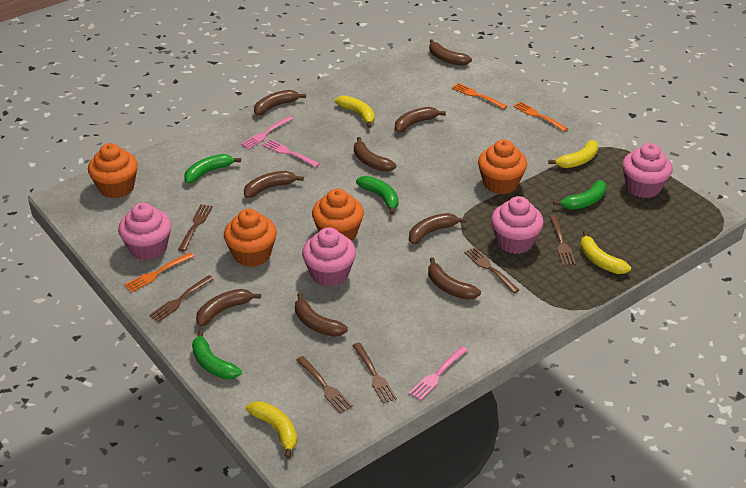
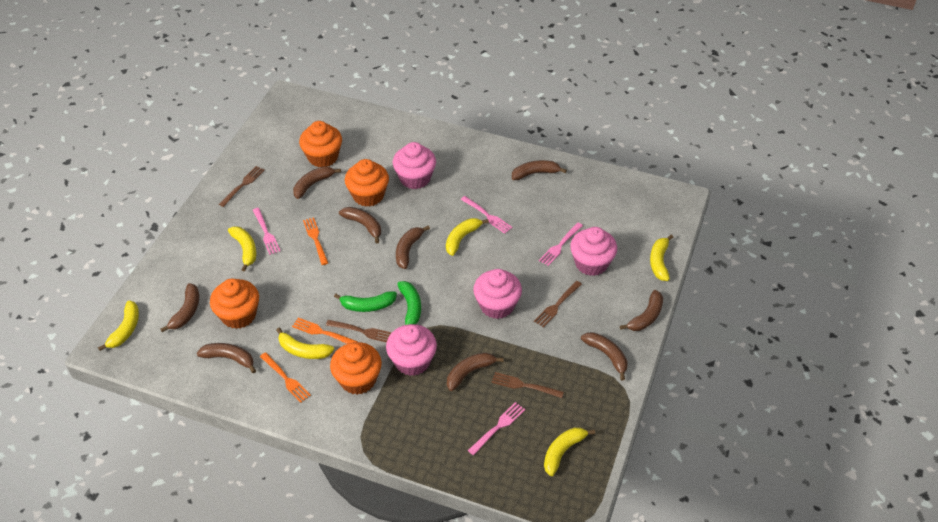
brown fork: [149,275,214,322] [178,204,213,251] [296,356,353,413] [352,342,397,404] [464,247,519,293] [550,216,576,266] = 6 -> [219,166,265,207] [326,320,392,342] [491,372,564,398] [534,281,582,328] = 4
green banana: [184,154,241,183] [192,330,242,379] [356,176,399,215] [553,180,607,210] = 4 -> [334,291,397,312] [397,281,421,325] = 2
pink fork: [241,116,293,149] [263,139,320,167] [409,346,468,401] = 3 -> [253,208,281,255] [461,196,512,234] [468,402,525,455] [539,223,583,266] = 4
yellow banana: [246,401,297,459] [335,95,375,128] [548,140,598,168] [580,231,631,274] = 4 -> [98,300,139,351] [228,226,256,272] [276,328,334,359] [446,218,489,256] [544,427,595,476] [650,235,673,281] = 6

